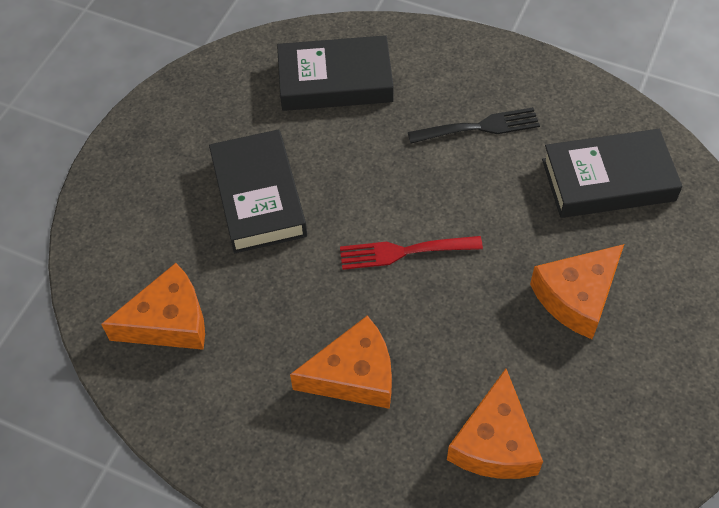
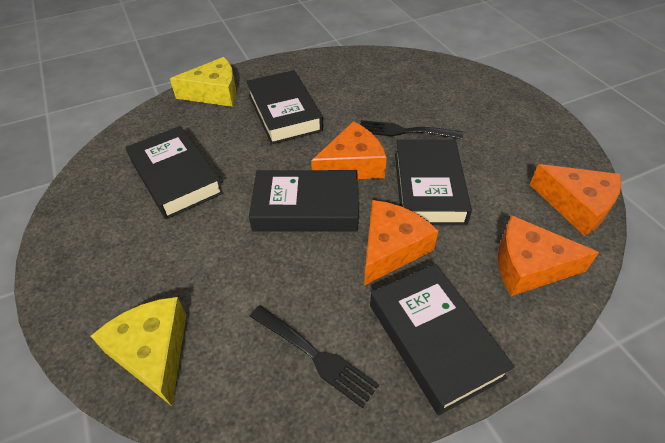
black book: [209,129,307,253] [277,35,394,111] [542,129,683,218] = 3 -> [126,126,223,219] [246,70,323,144] [249,170,359,232] [370,264,515,415] [395,139,472,225] = 5
black fork: [408,107,540,144] = 1 -> [250,305,379,408] [360,120,463,139] = 2
red fork: [340,236,483,270] = 1 -> none = 0
yellow cheese: none = 0 -> [91,297,186,406] [170,57,237,107] = 2

